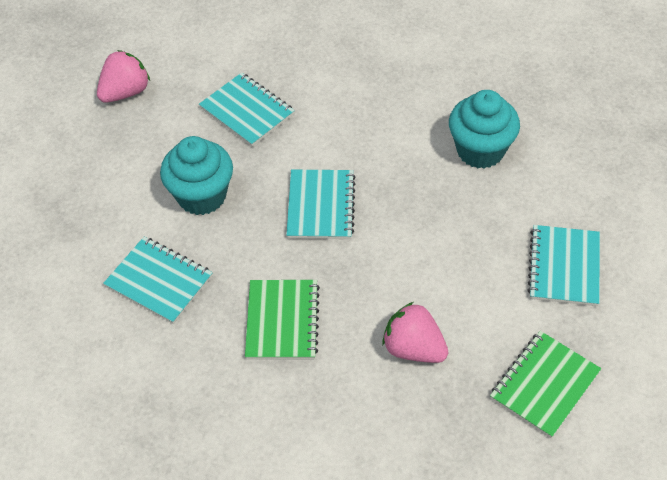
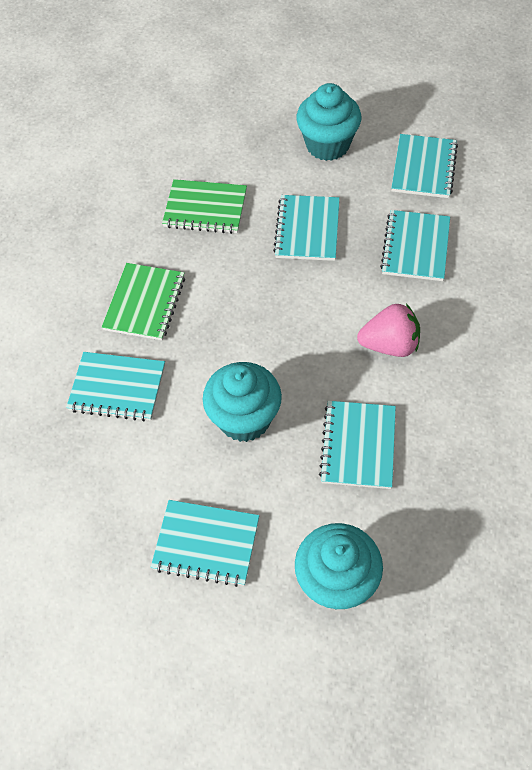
pink strawberry: [97,50,150,103] [382,302,449,363] = 2 -> [357,304,420,357] = 1
turquoise cupcake: [160,136,233,215] [449,90,520,169] = 2 -> [203,362,282,442] [295,523,383,610] [296,83,361,161] = 3
turquoise notebook: [103,237,213,324] [199,73,295,147] [286,170,356,239] [527,225,600,306] = 4 -> [66,352,165,421] [151,500,259,587] [273,195,340,261] [319,401,396,489] [380,210,450,281] [391,134,458,198] = 6

